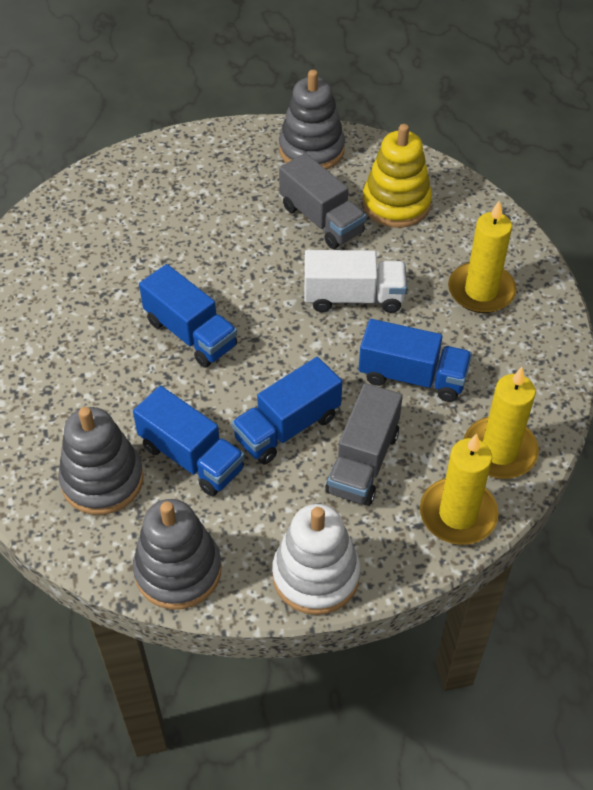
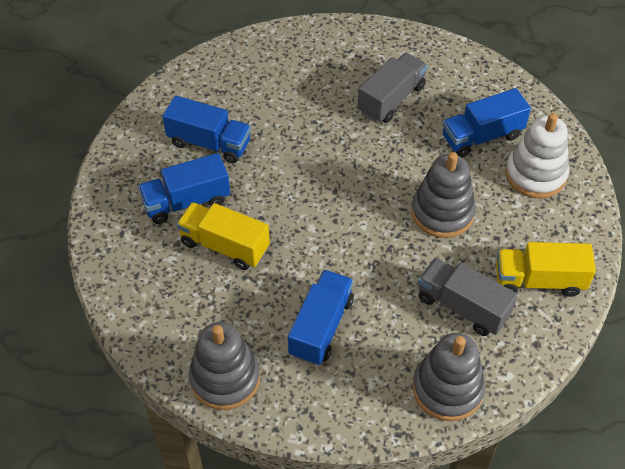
white truck: [304,250,407,313] = 1 -> none = 0
yellow candle: [420,433,499,545] [448,201,516,313] [464,367,539,479] = 3 -> none = 0
yellow stacking toy: [363,124,432,228] = 1 -> none = 0
yellow truck: none = 0 -> [176,202,270,270] [496,242,596,297] = 2

